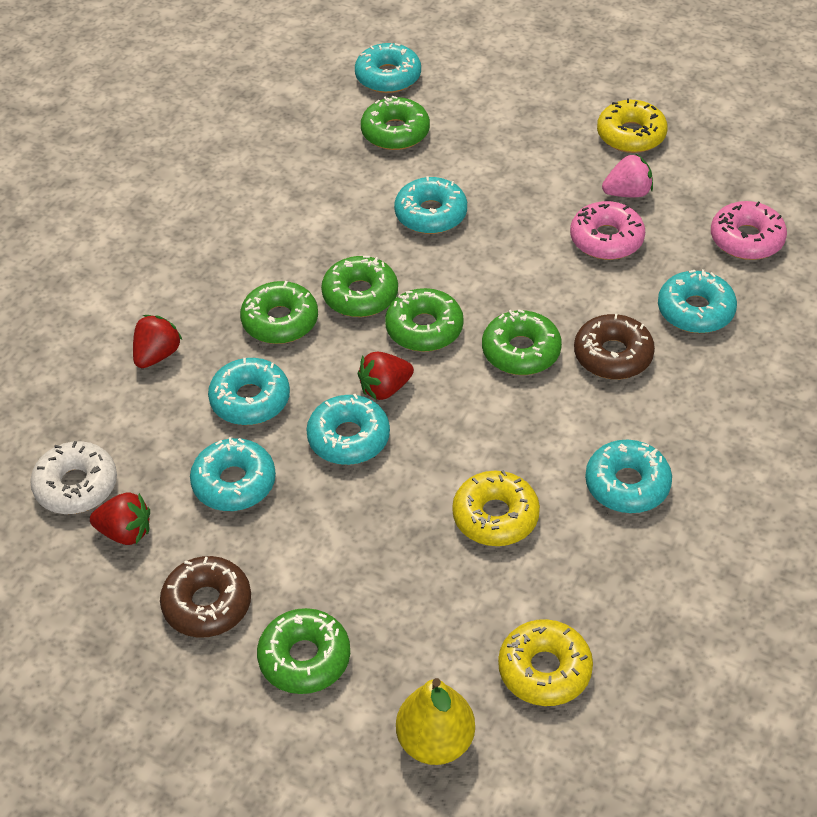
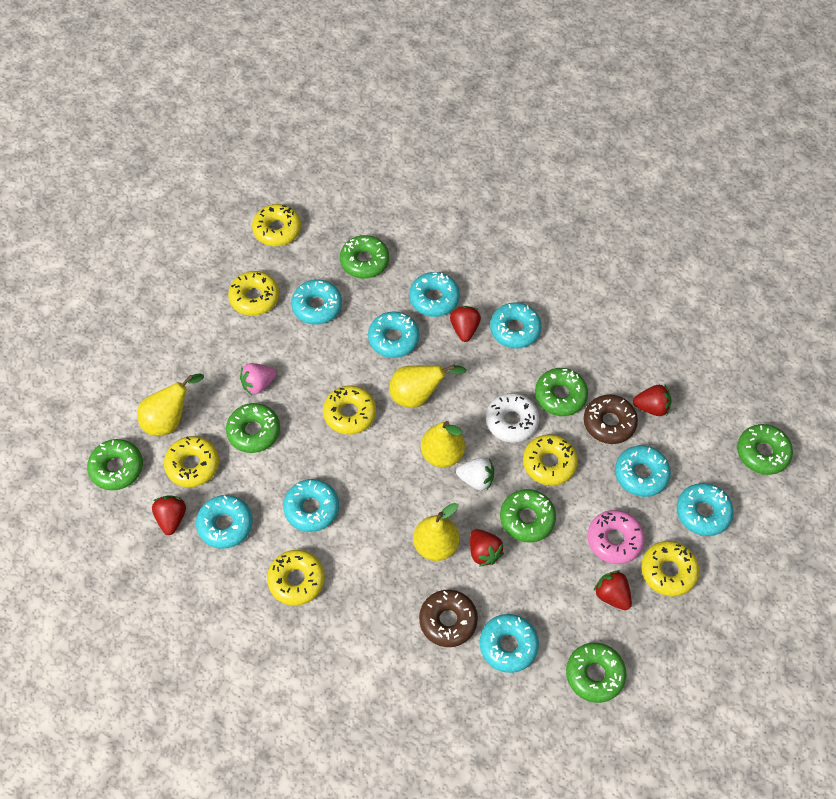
green donut: [240,281,318,344] [257,608,350,694] [321,256,398,317] [361,96,430,150] [385,288,464,352] [482,309,562,375] = 6 -> [87,439,143,490] [226,403,280,453] [340,235,389,279] [500,489,556,543] [535,368,588,416] [566,643,627,703] [737,424,793,475] = 7
pink donut: [570,201,645,260] [711,201,787,260] = 2 -> [587,510,645,564] = 1
red strawberry: [90,492,150,545] [133,315,182,368] [358,352,414,400] = 3 -> [152,495,186,535] [450,306,481,342] [470,529,504,567] [594,570,632,610] [633,385,672,416] = 5
turquoise donut: [190,437,276,511] [208,358,290,425] [306,394,390,465] [355,43,421,93] [394,176,467,234] [585,440,672,513] [658,269,737,333] = 7 -> [196,495,253,549] [283,479,339,532] [291,279,342,325] [368,311,420,358] [409,272,460,317] [480,614,539,673] [490,302,542,349] [615,445,671,497] [677,483,734,536] = 9
white strawberry: none = 0 -> [456,457,494,490] = 1
yellow donut: [452,470,540,546] [498,619,593,706] [597,98,668,153] = 3 -> [164,436,219,487] [228,271,279,316] [252,204,301,246] [267,550,325,606] [323,385,376,435] [523,434,578,486] [641,541,700,596] = 7
yellow pear: [396,678,475,765] = 1 -> [137,373,204,436] [389,365,466,408] [413,503,459,561] [421,421,465,468] = 4

